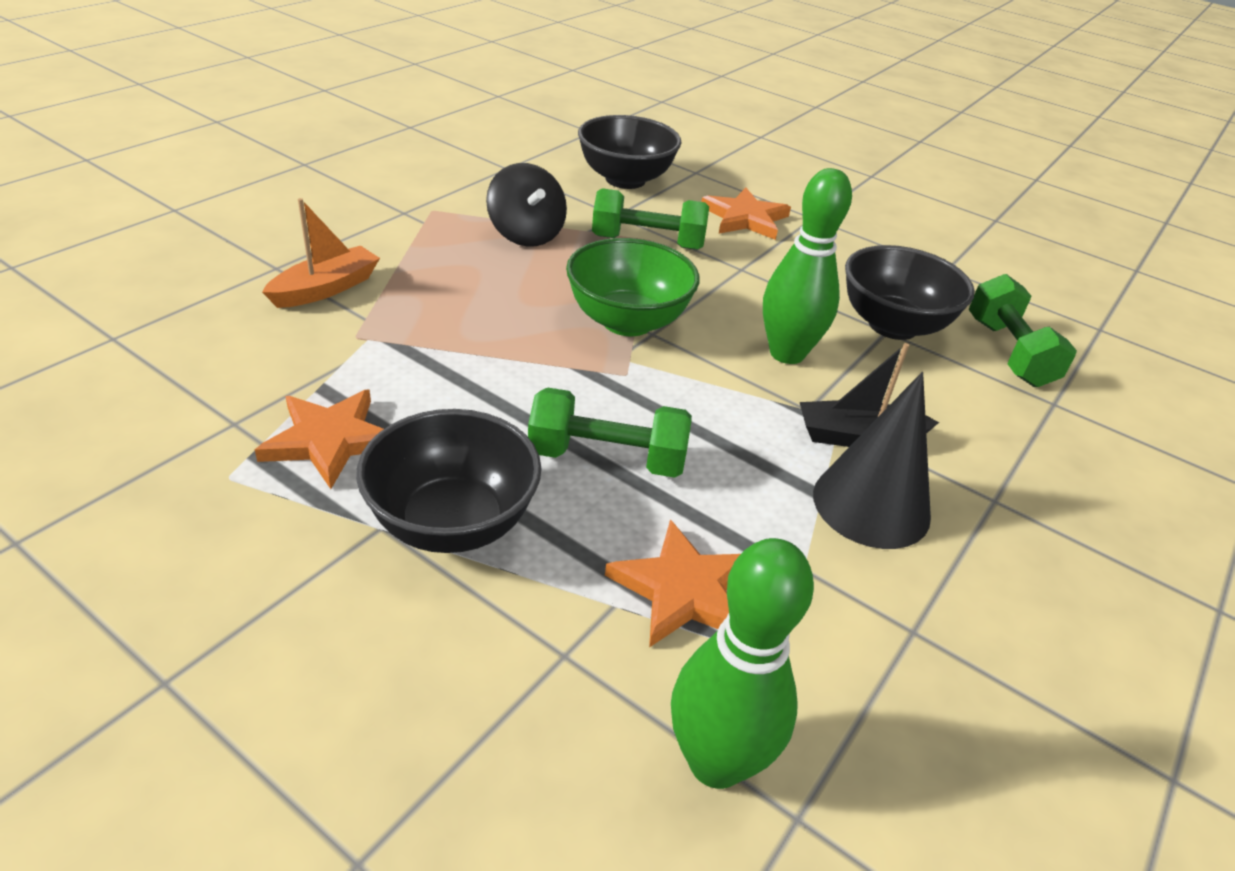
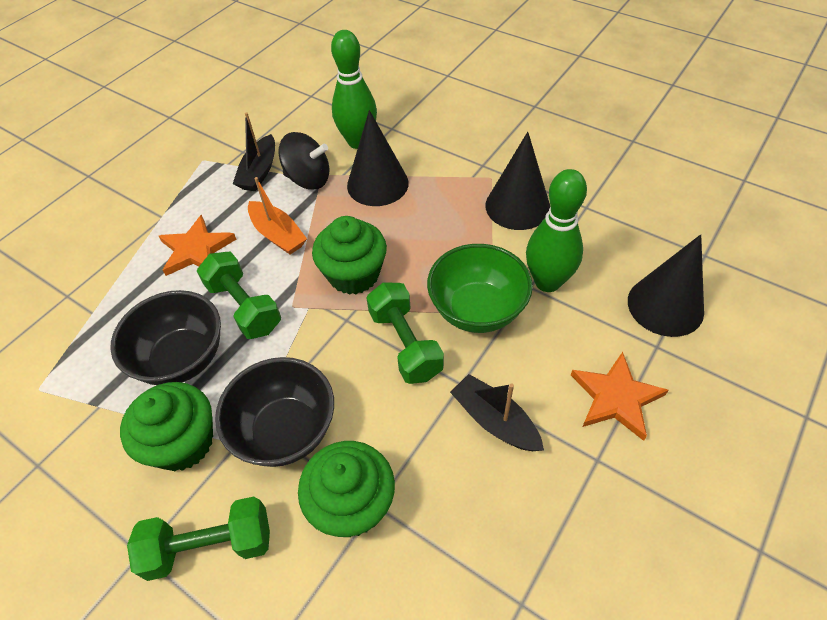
black boat: [800,343,939,447] = 1 -> [233,112,275,191] [450,374,544,451] = 2
black bowl: [356,409,542,553] [578,115,681,189] [845,245,975,340] = 3 -> [110,290,221,385] [215,357,334,467] = 2
black cone: [813,372,931,549] = 1 -> [347,110,409,206] [486,132,550,230] [628,234,704,337] = 3
green cupcake: none = 0 -> [120,382,213,471] [298,441,395,537] [312,216,387,295] = 3
orange star: [255,389,383,489] [605,519,740,647] [701,188,791,240] = 3 -> [159,215,237,276] [571,352,668,441] = 2

